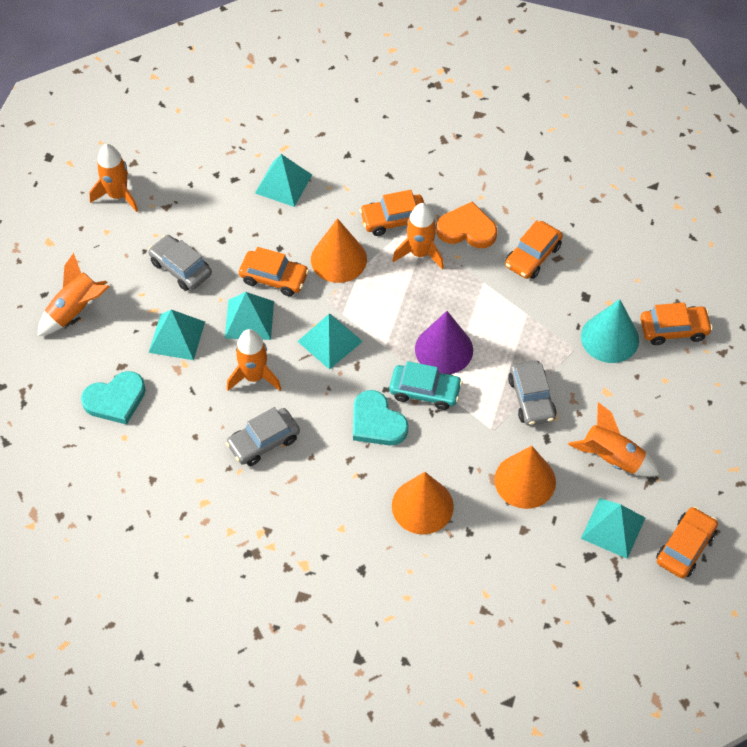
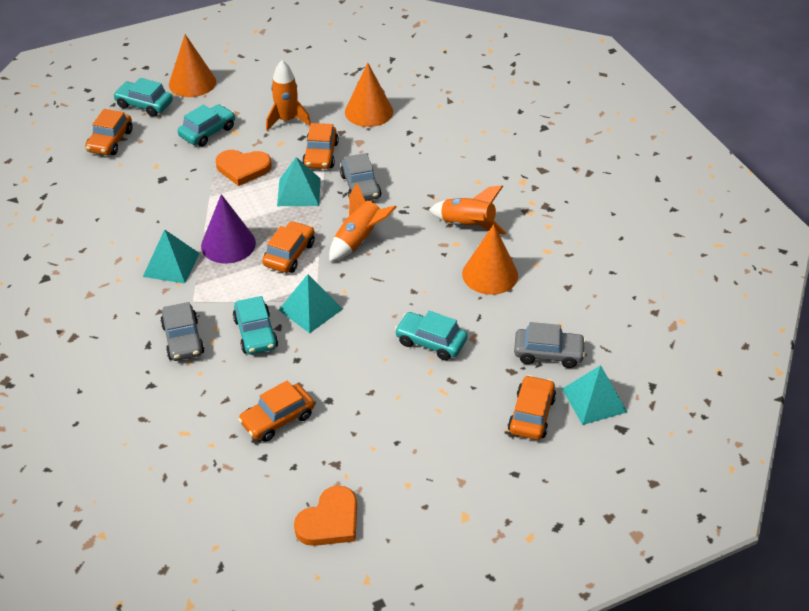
orange heart: [437,201,497,248] = 1 -> [216,150,272,186] [294,486,357,546] = 2
orange rocket: [38,253,110,336] [89,144,138,212] [227,329,281,391] [392,203,444,270] [568,402,660,476] = 5 -> [266,60,311,131] [329,183,397,262] [429,185,506,235] = 3
turquoise car: [389,361,463,410] = 1 -> [113,78,173,117] [178,104,235,147] [233,296,278,354] [395,311,467,361] = 4
turquoise cone: [581,299,639,363] = 1 -> none = 0
turquoise heart: [81,371,146,425] [353,390,408,446] = 2 -> none = 0
turquoise pyramid: [149,309,205,360] [225,292,274,340] [255,154,312,207] [297,314,363,370] [581,498,645,559] = 5 -> [143,229,200,284] [277,157,321,206] [279,274,343,333] [562,365,627,425] = 4

